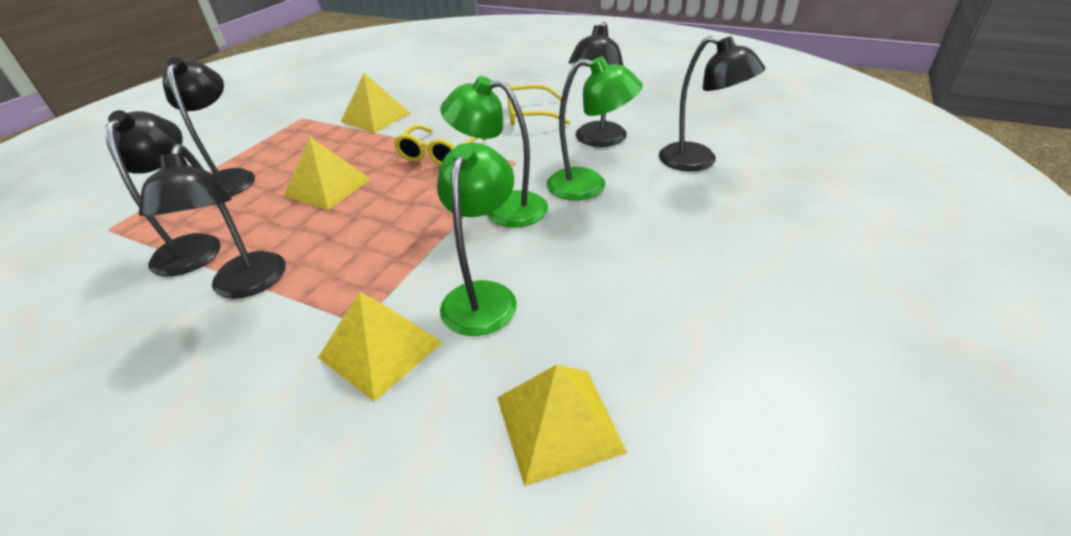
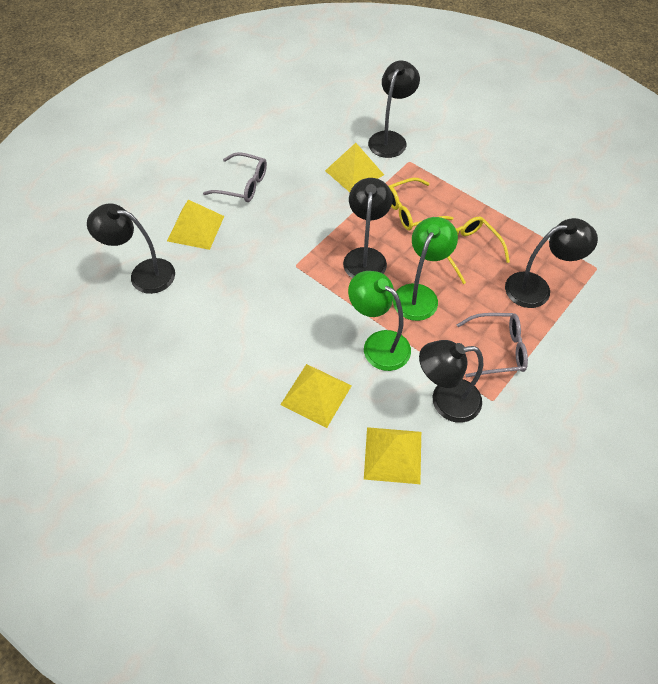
green lamp: [437,143,517,336] [440,76,548,228] [547,56,643,200] = 3 -> [348,271,411,371] [393,217,458,321] = 2
grey glasses: none = 0 -> [203,152,267,202] [457,313,528,378] = 2

